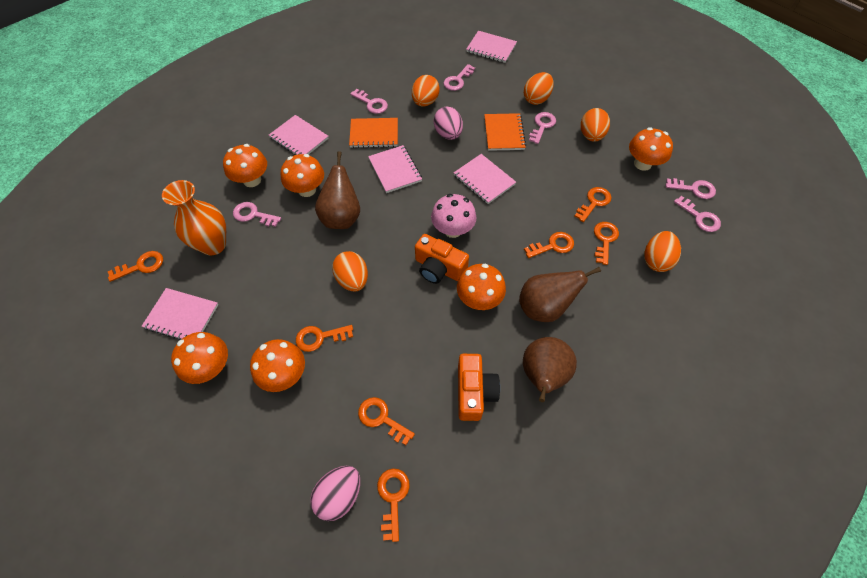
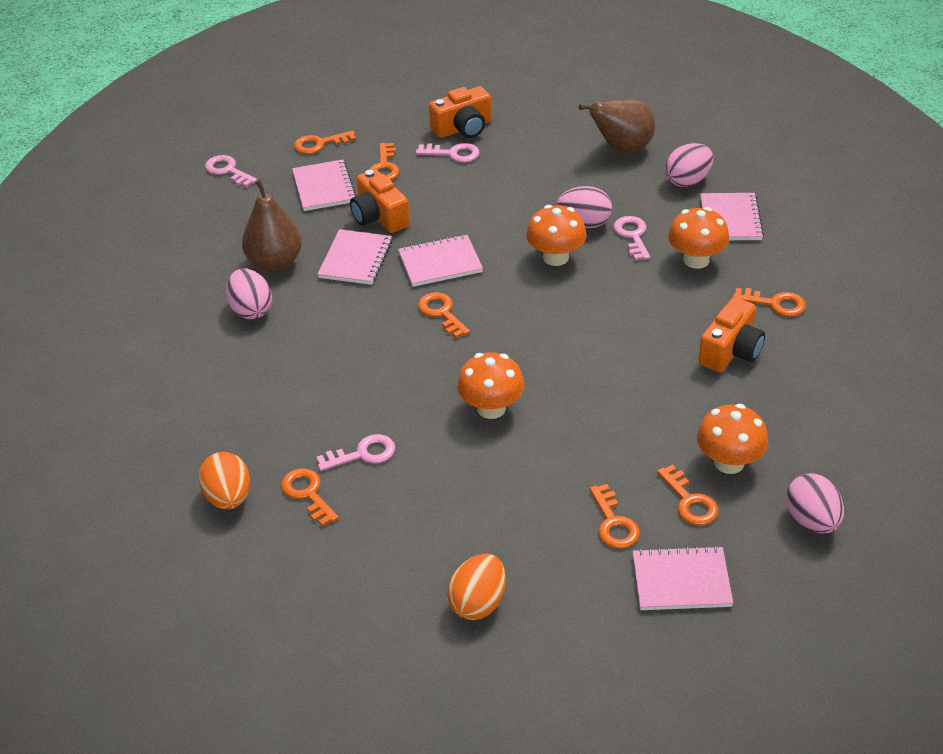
brown pear: [315,151,360,229] [519,267,601,322] [523,337,577,402] = 3 -> [242,179,302,271] [579,98,655,153] = 2
orange camera: [415,234,469,284] [458,354,500,421] = 2 -> [350,169,410,233] [429,86,492,138] [698,297,765,372] = 3
orange egg: [332,251,368,292] [412,75,440,107] [524,72,554,105] [581,108,610,142] [644,231,681,272] = 5 -> [198,452,250,510] [447,554,506,620] = 2
orange mushroom: [171,332,228,384] [223,144,267,187] [250,339,305,392] [281,154,324,197] [457,264,506,310] [629,127,673,171] = 6 -> [457,352,525,419] [526,205,587,266] [668,207,729,269] [697,404,768,474] = 4
orange notebook: [349,118,398,148] [484,113,526,151] = 2 -> none = 0
orange vase: [162,180,226,255] = 1 -> none = 0
pink egg: [310,466,360,521] [434,107,463,140] = 2 -> [226,268,272,319] [556,186,612,228] [665,143,713,187] [786,473,844,533] = 4
pink key: [233,202,281,227] [350,89,388,114] [444,64,475,91] [529,112,556,144] [665,178,716,199] [674,196,721,232] = 6 -> [205,155,257,187] [317,434,395,471] [416,143,480,163] [613,216,650,260] = 4
pink mushroom: [431,194,476,238] = 1 -> none = 0

